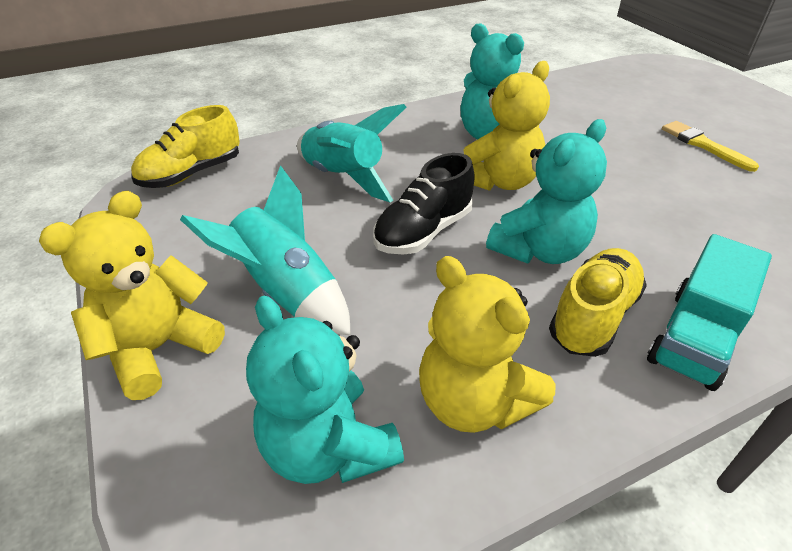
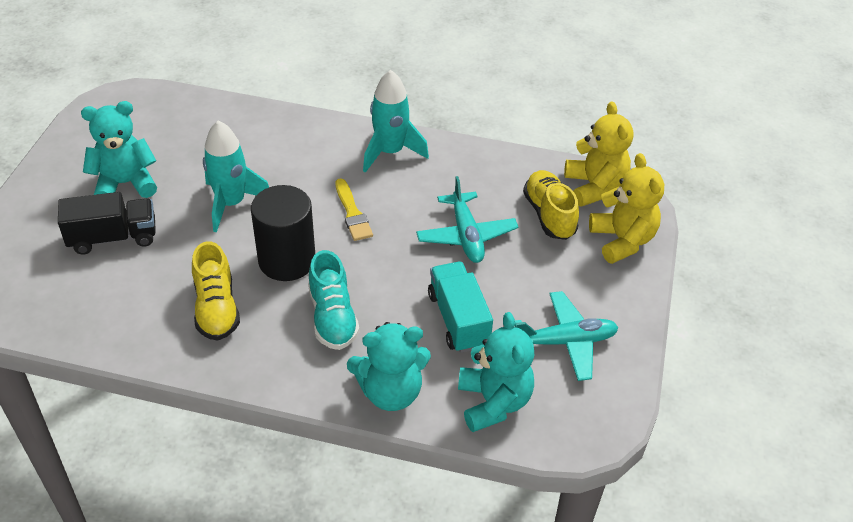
black cylinder: none = 0 -> [251,185,315,281] = 1
black shoe: [373,153,475,255] = 1 -> none = 0
black truck: none = 0 -> [58,192,156,254] = 1
turquoise plane: none = 0 -> [416,176,518,263] [515,291,619,381] = 2
turquoise shoe: none = 0 -> [308,250,359,350] = 1
yellow teddy bear: [39,191,225,400] [419,256,556,433] [464,61,550,191] = 3 -> [564,102,633,207] [589,153,664,264] = 2

